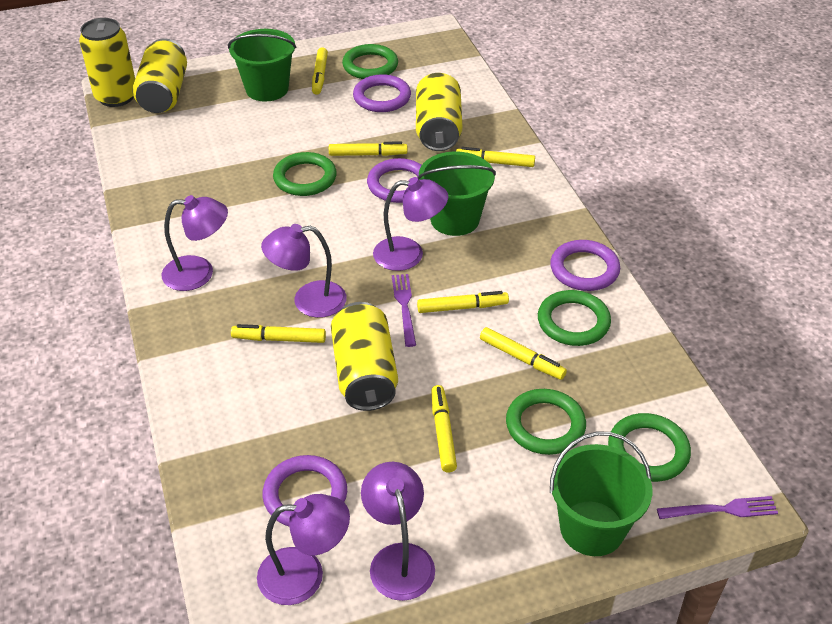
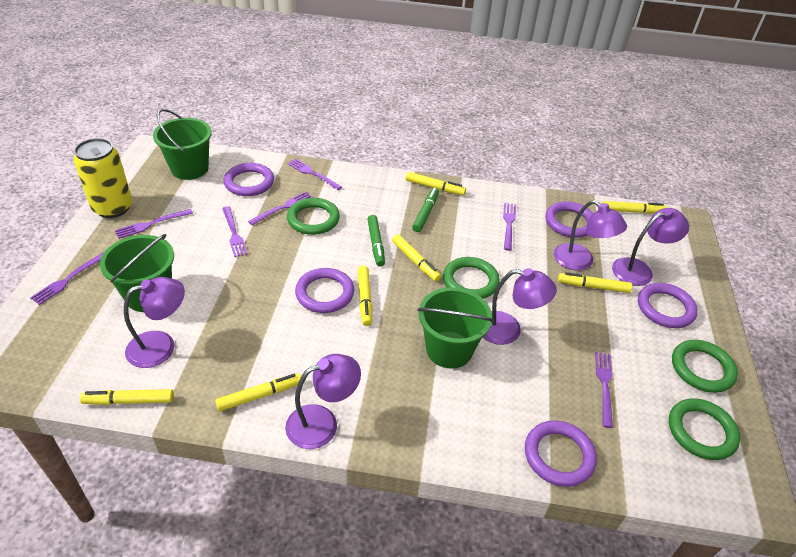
green marker: none = 0 -> [367,215,385,267] [412,188,439,232] = 2
green ring: [273,152,337,196] [342,44,398,79] [506,389,586,455] [538,290,611,346] [608,413,691,482] = 5 -> [287,198,340,235] [443,257,500,299] [669,398,740,460] [672,340,738,393] = 4
purple fork: [392,274,416,347] [657,496,778,519] = 2 -> [30,252,104,305] [115,209,193,239] [222,206,248,257] [248,191,313,225] [287,158,342,190] [503,203,516,251] [595,352,613,428] = 7
purple ring: [262,455,347,526] [353,74,411,112] [367,158,422,203] [550,240,620,291] = 4 -> [224,163,274,196] [295,268,354,313] [525,420,597,487] [545,201,593,238] [638,283,698,328] = 5
yellow can: [79,18,135,107] [132,38,187,113] [331,302,398,411] [416,73,462,151] = 4 -> [74,138,132,218] = 1

